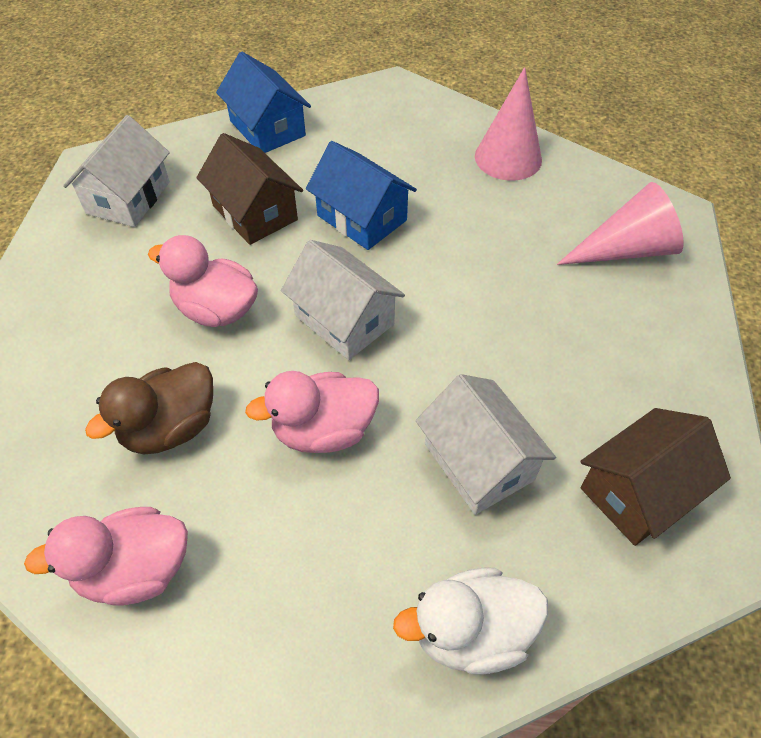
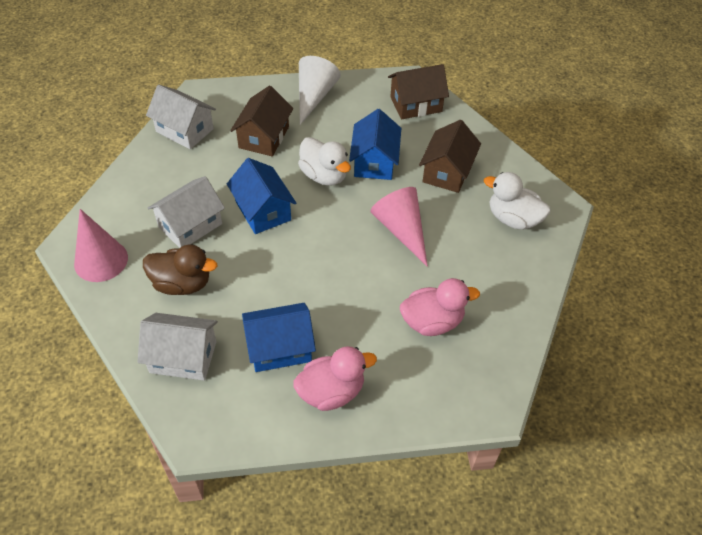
blue house: [216,52,311,153] [306,141,417,250] = 2 -> [227,158,296,234] [242,303,316,372] [349,109,401,180] = 3
brown house: [196,133,303,245] [580,408,731,546] = 2 -> [230,86,293,156] [388,64,449,119] [419,120,481,193] = 3
pink duck: [24,507,188,605] [148,235,258,327] [245,371,379,453] = 3 -> [293,346,377,411] [400,278,480,336] = 2
white cone: none = 0 -> [299,56,341,125] = 1
white duck: [393,567,548,675] = 1 -> [298,137,351,186] [484,172,550,230] = 2

